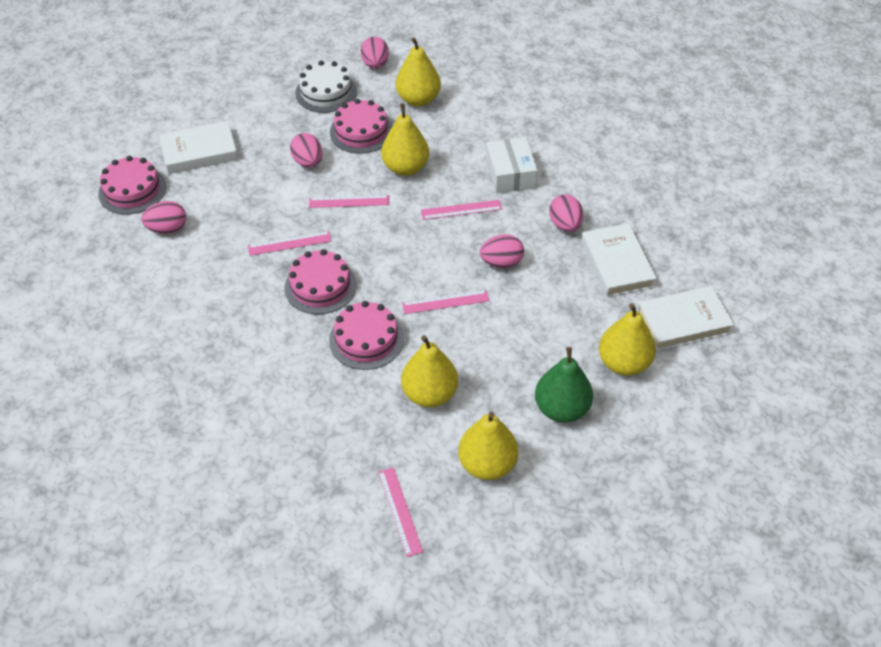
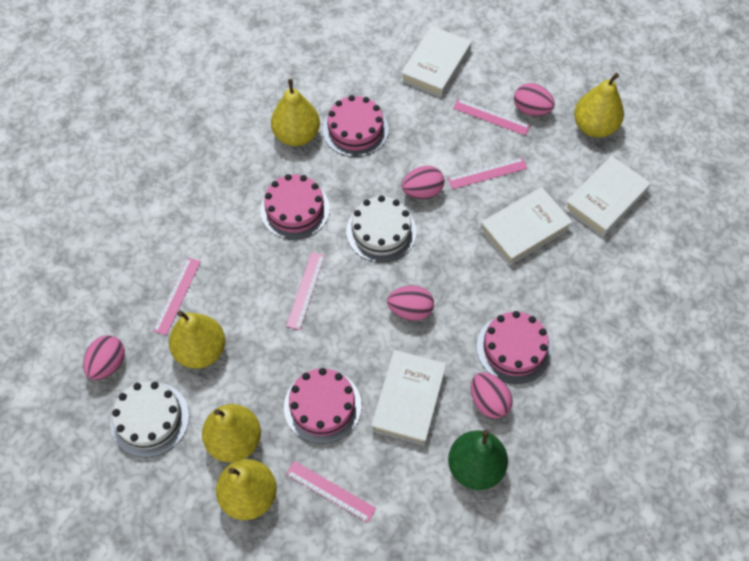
white book: [159,121,238,174] [581,223,657,297] [637,286,734,351] = 3 -> [371,350,446,446] [401,26,472,97] [480,187,572,265] [564,156,651,237] = 4
white box: [486,137,538,194] = 1 -> none = 0
white cake: [295,60,357,113] = 1 -> [110,381,189,458] [346,195,417,263] = 2

